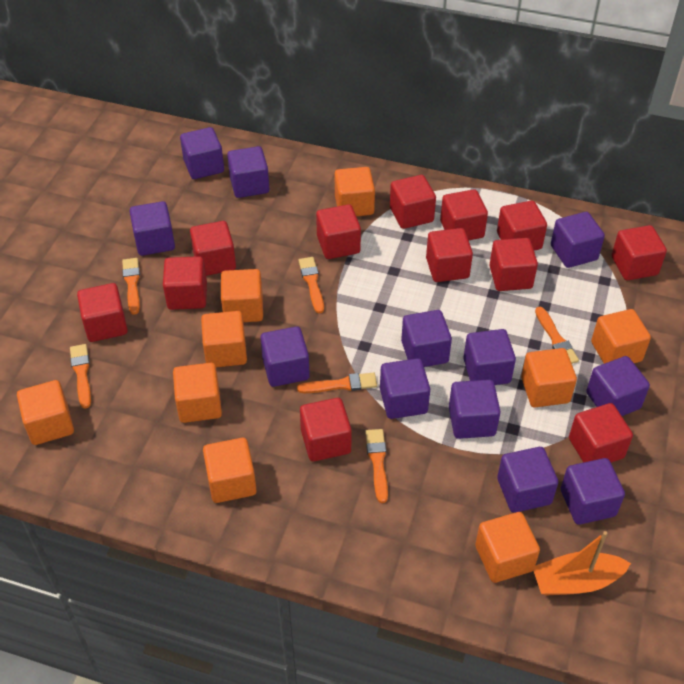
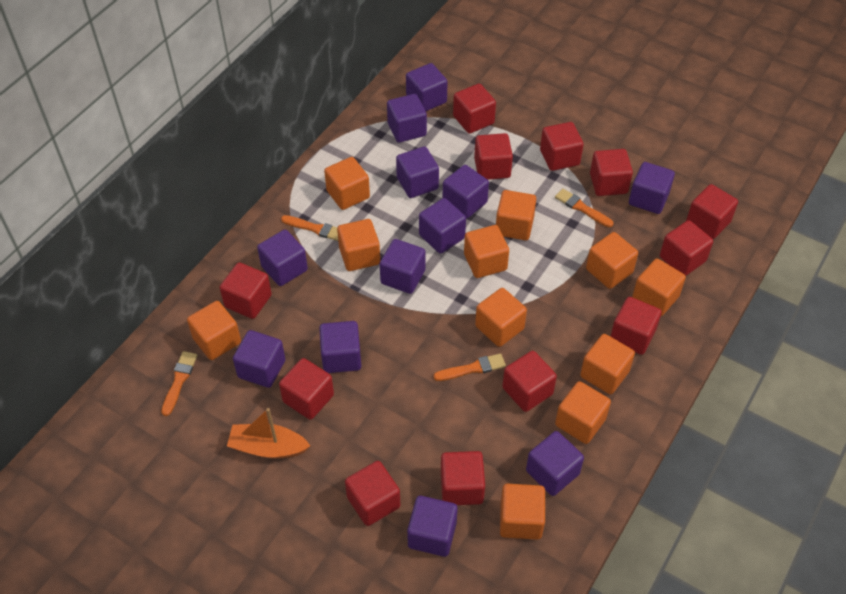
orange brush: [70,344,91,409] [122,258,140,315] [297,372,377,393] [299,257,324,313] [365,429,388,503] [535,307,579,364] = 6 -> [161,351,197,416] [281,215,338,241] [433,353,506,381] [555,189,613,227] = 4
orange cube: [17,380,74,445] [173,363,222,423] [201,311,247,367] [203,438,257,503] [221,269,263,322] [335,167,375,216] [475,512,540,583] [521,348,577,407] [591,309,651,364] = 9 -> [187,301,241,360] [324,157,370,210] [337,219,380,271] [464,225,509,278] [475,288,527,347] [496,190,536,240] [500,484,545,540] [555,381,611,444] [580,334,635,394] [586,232,638,289] [632,259,686,316] = 11

